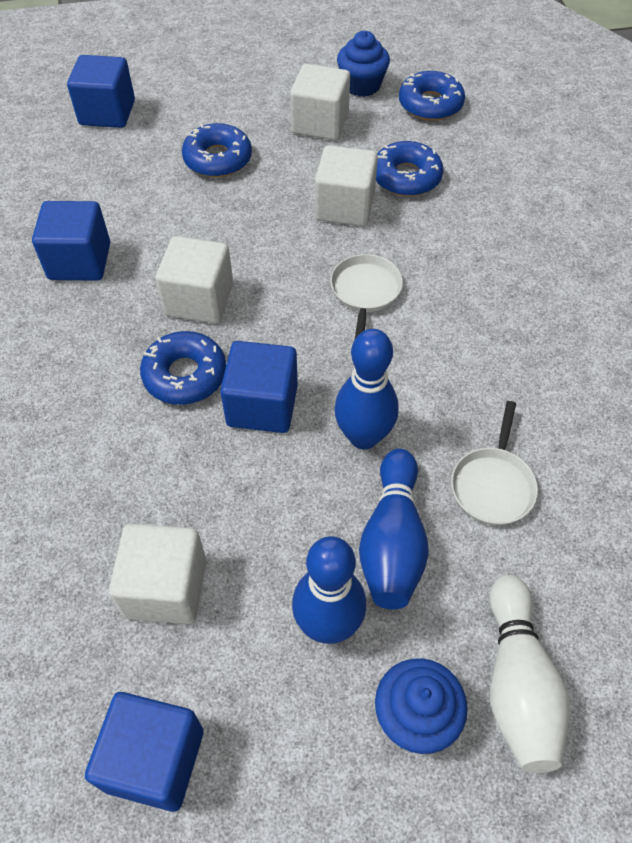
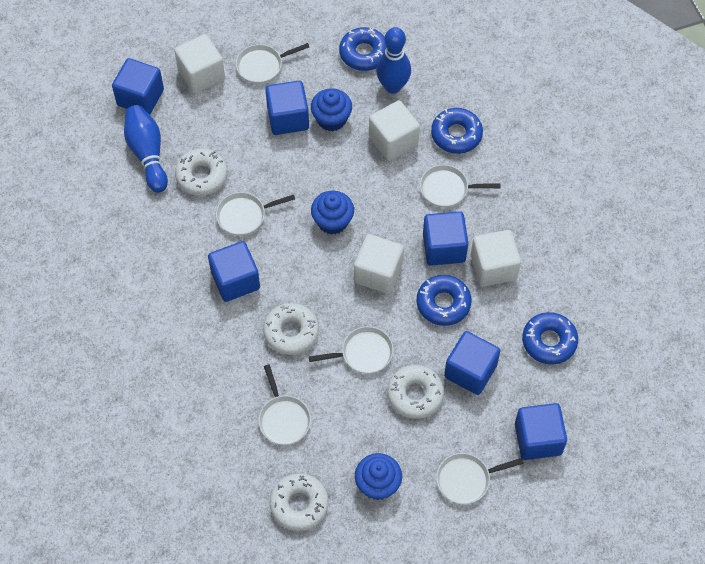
blue bowling pin: [292,536,366,644] [334,329,399,449] [359,449,429,609] = 3 -> [124,105,168,193] [376,27,411,93] = 2
blue cube: [32,201,110,281] [67,55,135,128] [85,692,203,812] [220,341,298,433] = 4 -> [112,58,164,115] [208,241,260,302] [265,81,309,135] [423,211,468,266] [444,331,501,395] [515,403,567,460] = 6
blue cupcake: [337,31,390,97] [375,658,468,754] = 2 -> [311,89,352,131] [311,191,354,235] [355,453,402,500] = 3
white bowling pin: [489,575,570,773] = 1 -> none = 0
white donut: none = 0 -> [175,148,228,196] [263,303,319,355] [270,473,328,531] [387,365,444,419] = 4
white pan: [330,254,403,339] [451,401,538,525] = 2 -> [216,192,295,236] [236,43,309,84] [258,365,311,445] [309,326,393,374] [420,165,501,208] [436,453,523,504] = 6

